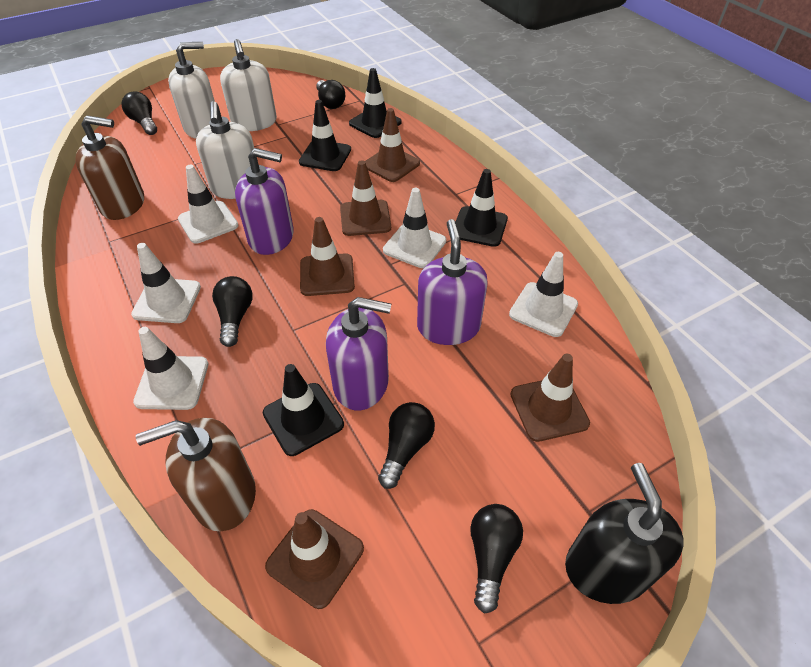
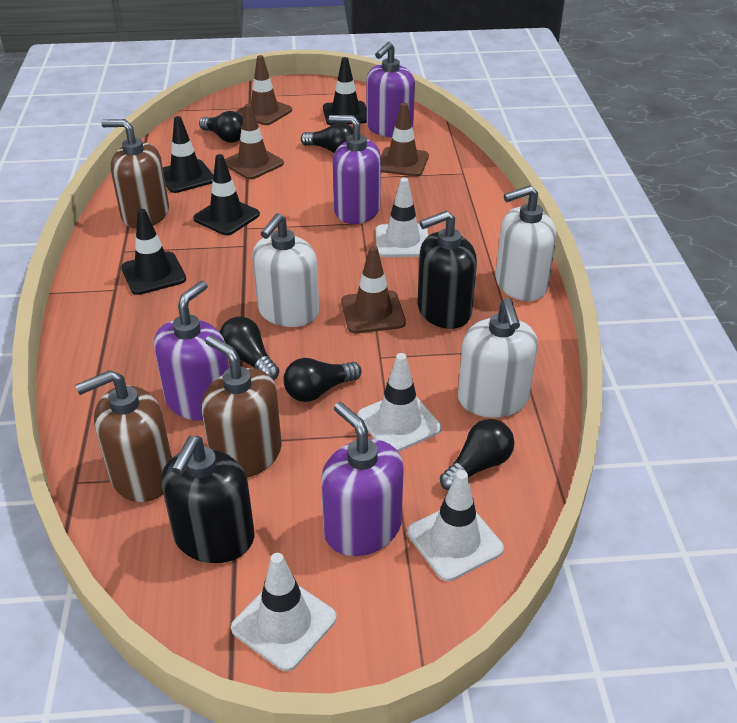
black soap dispenser: [565,463,683,604] = 1 -> [161,436,254,563] [417,211,477,329] = 2
brown soap dispenser: [75,116,144,220] [136,418,256,531] = 2 -> [75,370,172,502] [101,119,169,228] [202,335,282,478] = 3
brown traffic cone: [265,509,364,609] [300,217,355,296] [340,160,391,236] [365,108,420,182] [510,354,590,442] = 5 -> [225,104,284,180] [237,55,292,125] [341,246,406,333] [381,103,429,177] = 4
purple soap dispenser: [235,148,294,255] [326,297,391,410] [417,219,488,345] = 3 -> [154,281,229,421] [321,402,404,556] [329,115,381,224] [366,42,415,137] = 4
white traffic cone: [131,243,201,323] [133,327,208,410] [178,165,238,244] [383,188,446,268] [509,252,578,337] = 5 -> [231,553,337,671] [358,353,442,452] [376,178,428,257] [407,470,504,581] = 4

